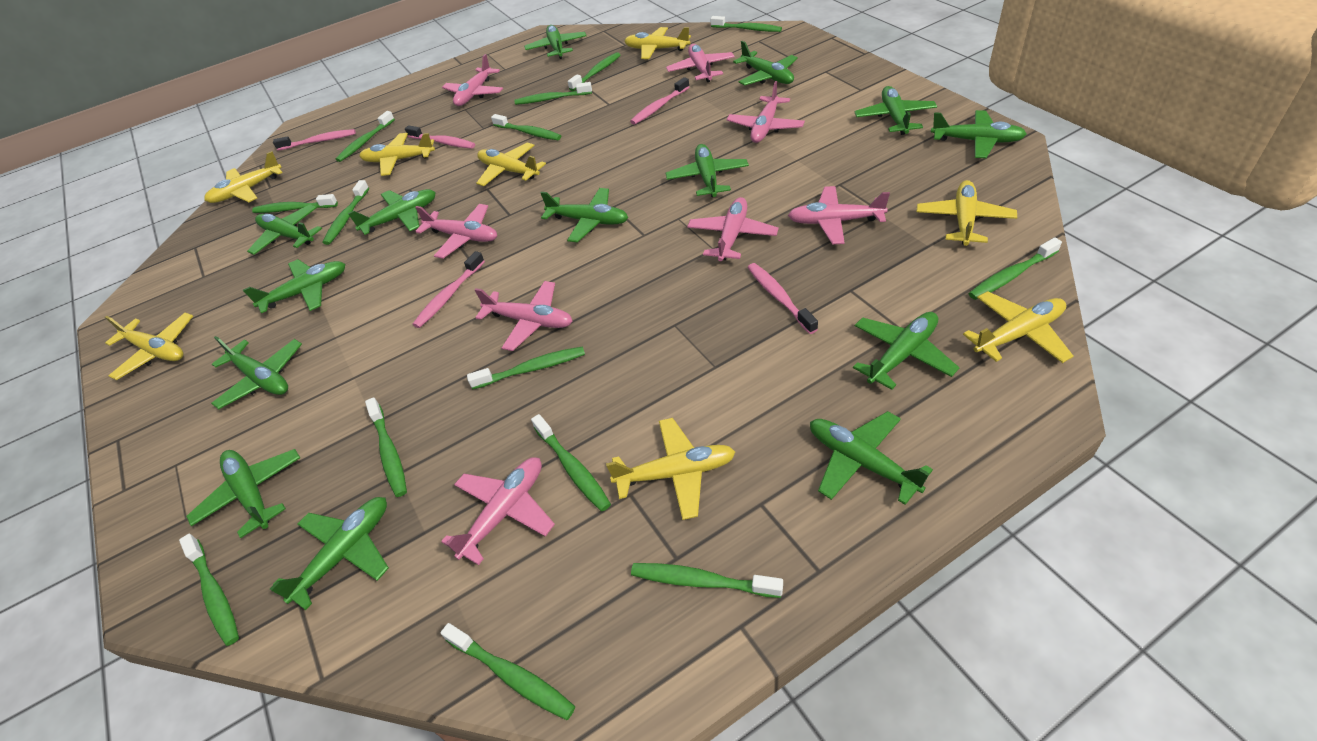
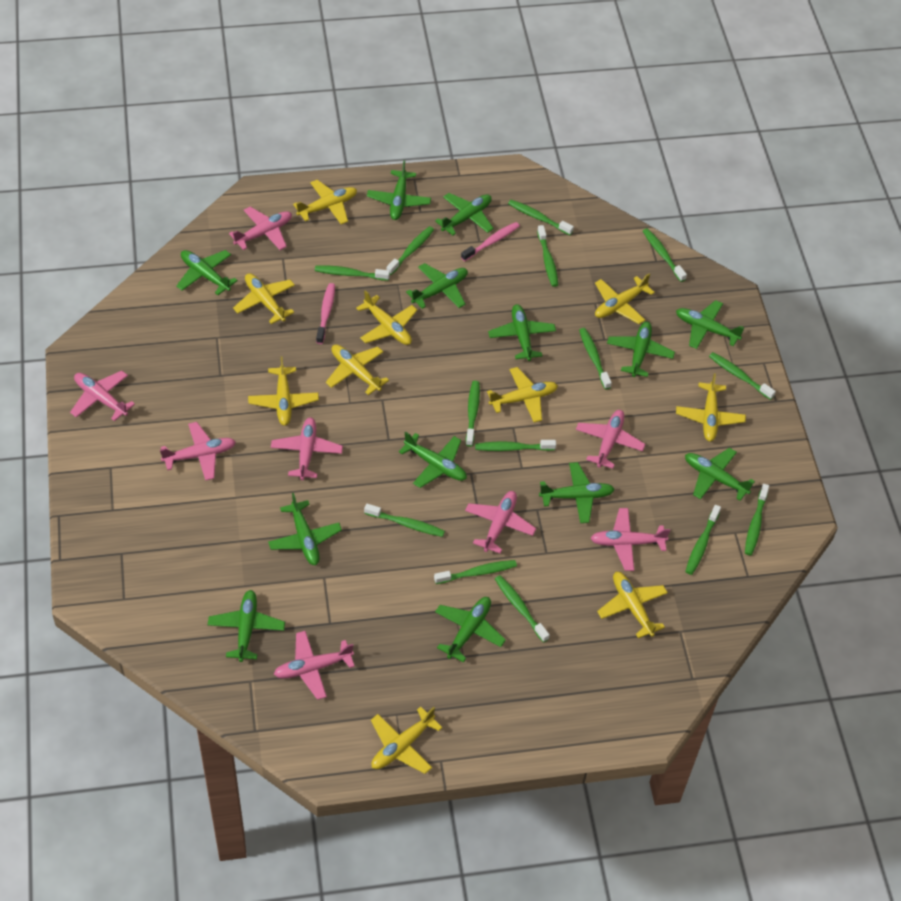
green plane: [186,449,300,538] [211,336,302,409] [243,259,345,313] [247,204,322,255] [270,497,389,610] [348,189,436,235] [524,25,586,59] [541,188,628,242] [666,144,749,197] [733,41,798,86] [810,411,933,505] [853,312,960,390] [854,86,937,135] [931,110,1027,158] = 14 -> [176,250,238,295] [208,590,285,662] [268,493,342,565] [367,160,431,220] [399,432,467,488] [406,263,468,309] [435,193,494,235] [435,597,506,662] [488,304,556,361] [539,462,615,523] [607,321,675,377] [676,300,744,349] [685,448,755,501] = 13
pink toothbrush: [273,129,356,151] [405,125,475,149] [412,251,485,328] [630,77,689,125] [747,263,818,334] = 5 -> [316,283,335,344] [461,222,520,261] = 2
yellow plane: [105,312,193,380] [204,151,283,203] [359,133,435,176] [476,142,546,186] [606,418,735,520] [624,27,691,59] [916,180,1017,246] [963,291,1074,363] = 8 -> [233,273,295,324] [248,357,319,426] [293,180,357,224] [326,345,389,395] [356,290,417,345] [371,706,442,774] [487,367,558,422] [595,274,655,324] [597,572,668,638] [676,373,746,442] = 10

